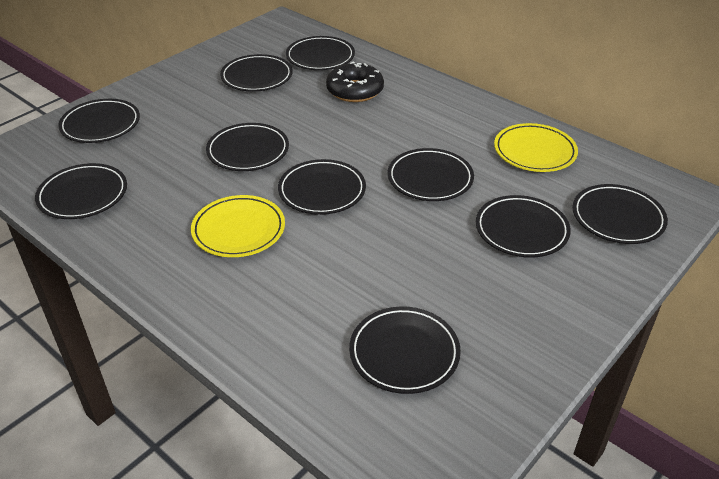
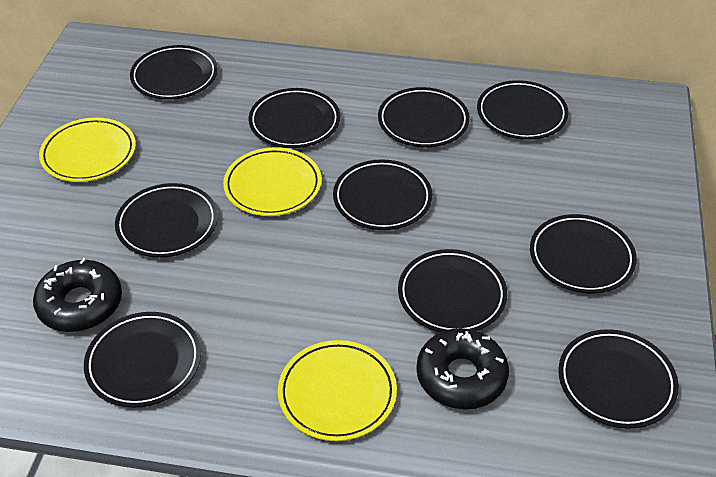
black donut: [326,61,384,102] = 1 -> [33,258,122,332] [416,328,509,409] = 2
yellow plate: [191,195,285,257] [494,123,578,172] = 2 -> [39,118,136,182] [223,147,322,216] [278,340,397,441] = 3

